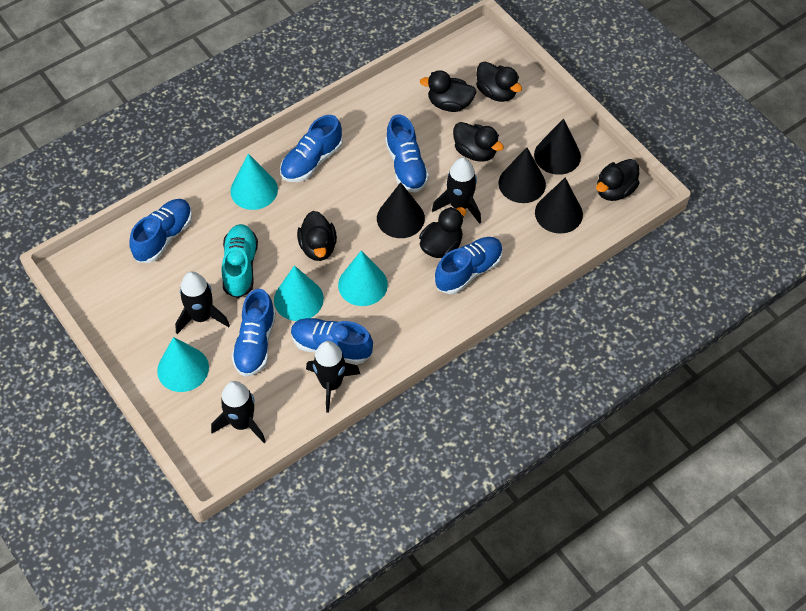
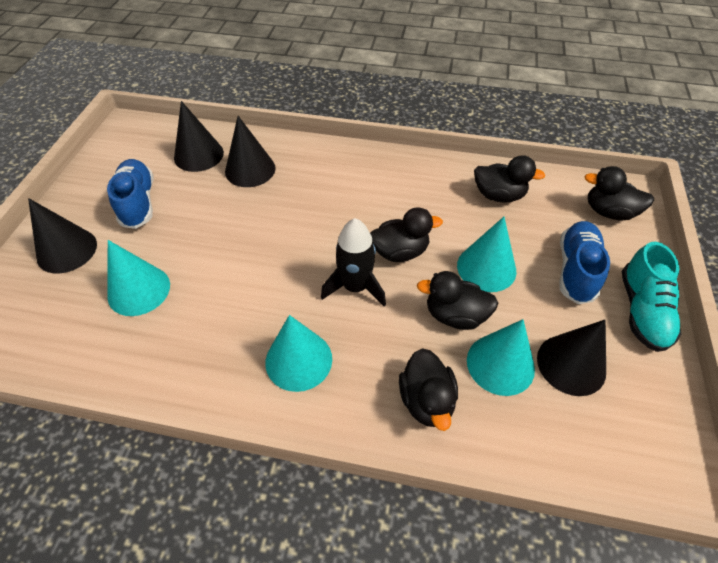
black duck: [297,211,337,261] [419,207,466,258] [420,70,477,112] [453,122,504,162] [476,62,522,102] [596,159,640,201] = 6 -> [370,208,443,262] [399,348,458,431] [417,271,499,330] [474,155,545,203] [584,166,654,220] = 5
black rocket: [175,272,230,334] [211,381,266,443] [306,341,360,413] [432,158,481,224] = 4 -> [321,218,386,307] = 1
blue shoe: [129,199,192,263] [232,289,276,377] [280,115,343,182] [291,318,373,364] [385,114,429,193] [434,237,503,294] = 6 -> [107,159,154,229] [560,221,610,304] = 2

